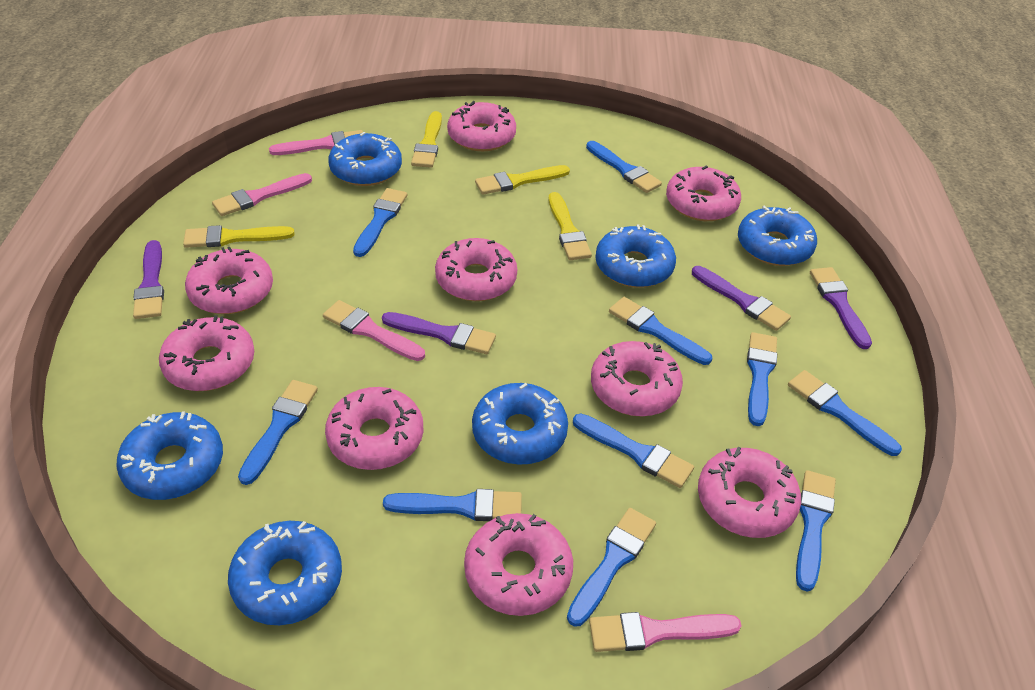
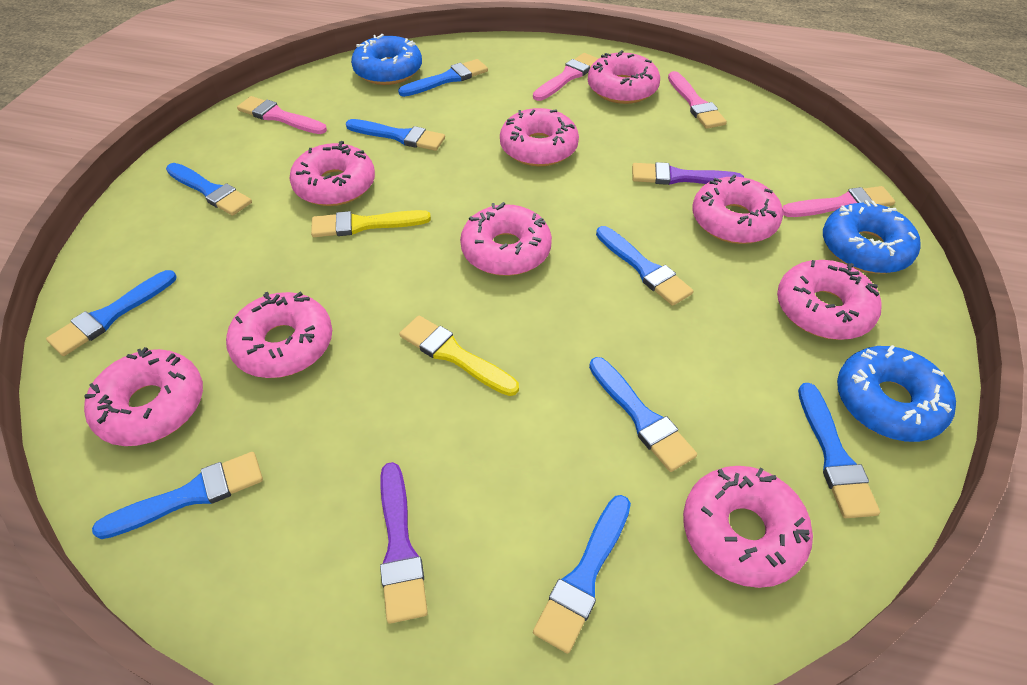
blue brush: [238,380,318,485] [353,188,407,257] [383,489,522,521] [567,508,656,627] [573,413,694,488] [586,141,662,193] [609,297,712,365] [747,332,777,426] [788,370,902,456] [796,470,836,592] = 10 -> [46,270,177,356] [92,452,263,539] [166,163,252,216] [346,119,445,151] [398,59,488,97] [533,495,631,654] [589,357,697,472] [596,226,693,306] [798,383,880,518] = 9
blue donut: [116,412,223,500] [228,521,342,625] [328,132,402,186] [472,383,568,465] [595,224,676,288] [738,205,817,266] = 6 -> [351,34,422,85] [823,200,921,274] [837,345,956,442] = 3
purple brush: [133,240,164,319] [382,312,496,354] [692,266,791,331] [810,267,872,349] = 4 -> [380,462,428,624] [632,162,744,185] = 2
yellow brush: [183,225,295,248] [411,111,442,168] [475,165,570,195] [549,192,592,260] = 4 -> [311,210,431,237] [399,316,519,396] = 2

